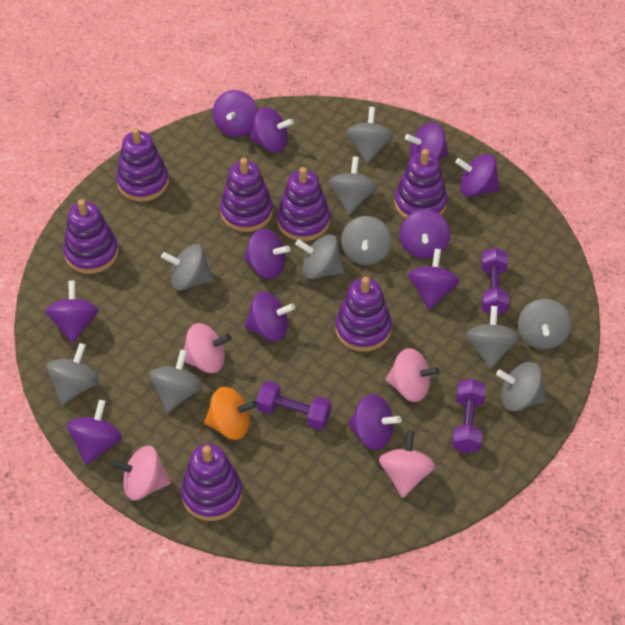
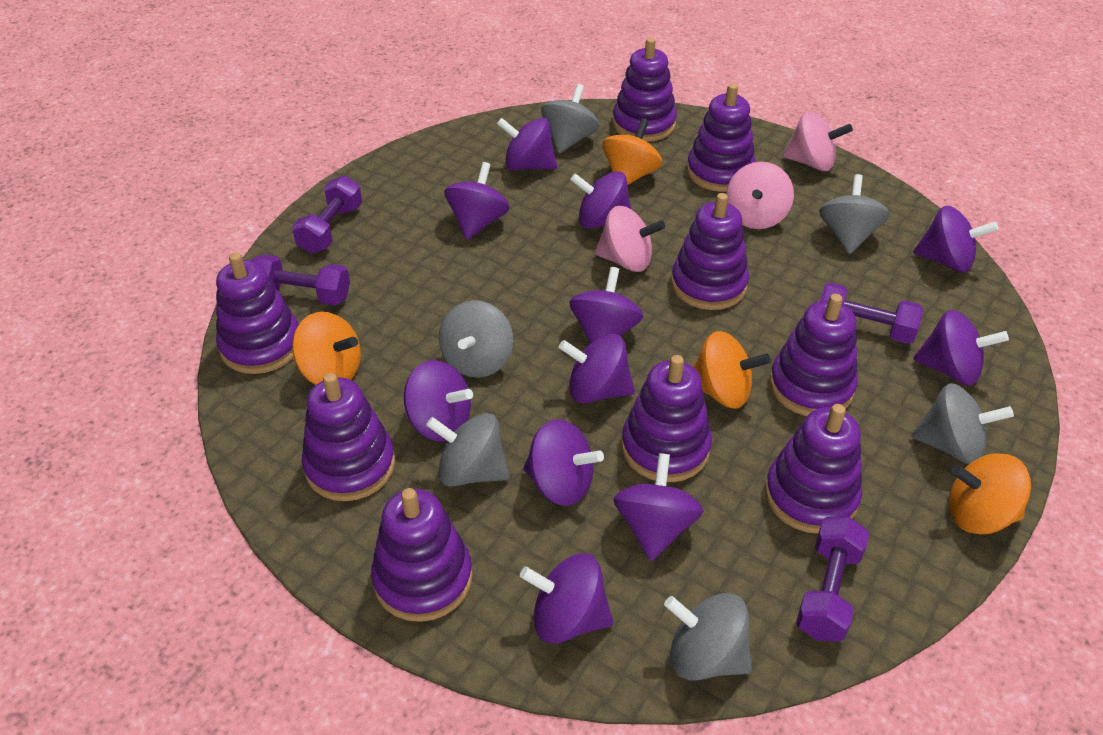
grey spinning top: [47,343,99,405] [149,349,202,413] [161,244,214,291] [295,235,345,279] [329,156,377,215] [341,216,392,265] [346,107,393,163] [466,306,519,369] [496,362,546,411] [518,299,571,349] = 10 -> [426,413,510,487] [439,300,513,378] [541,84,599,153] [664,593,752,681] [819,174,890,254] [911,383,1014,464] = 6
orange spinning top: [204,387,257,440] = 1 -> [292,312,361,385] [603,118,662,185] [693,331,771,409] [949,453,1031,535] = 4
pink spinning top: [111,445,171,500] [183,323,231,373] [379,430,435,498] [386,348,440,402] = 4 -> [595,206,665,272] [726,162,794,229] [782,112,853,171] = 3
purple dumbbell: [256,381,331,430] [452,379,486,453] [481,248,510,315] = 3 -> [251,254,350,305] [292,176,362,254] [796,517,869,642] [820,282,923,344] = 4
purple stacking toy: [63,199,119,274] [116,128,169,201] [181,444,243,521] [220,158,273,232] [277,167,330,241] [335,277,392,352] [394,149,448,219] = 7 -> [216,253,299,374] [302,373,395,501] [371,488,473,622] [612,38,677,142] [621,355,712,482] [671,193,749,310] [687,84,756,192] [765,404,862,534] [770,294,858,416] = 9

